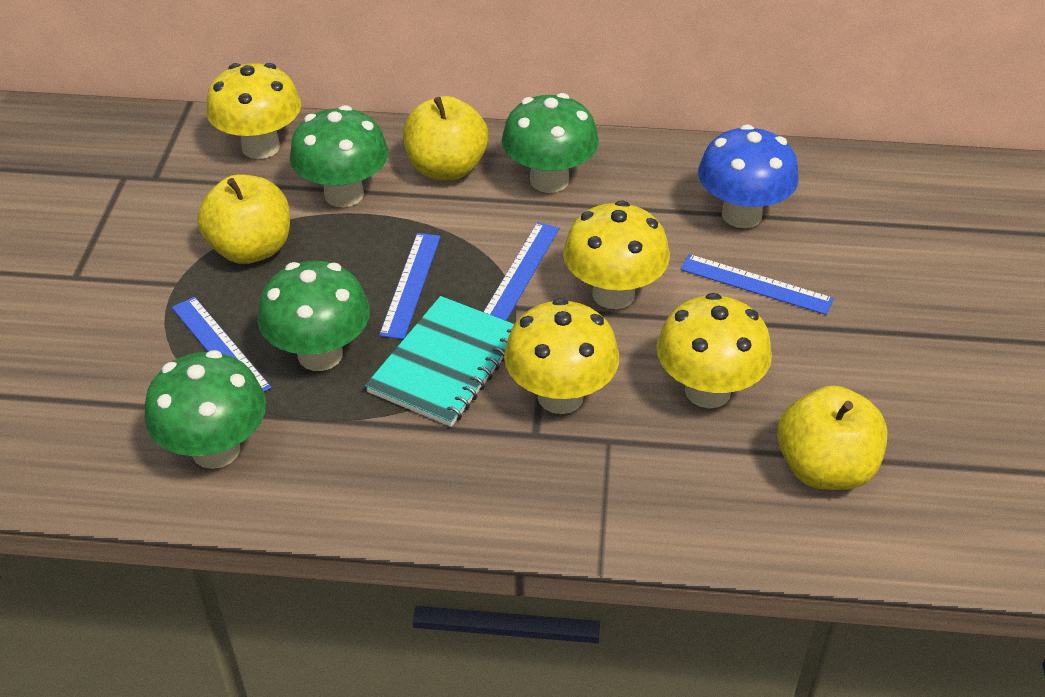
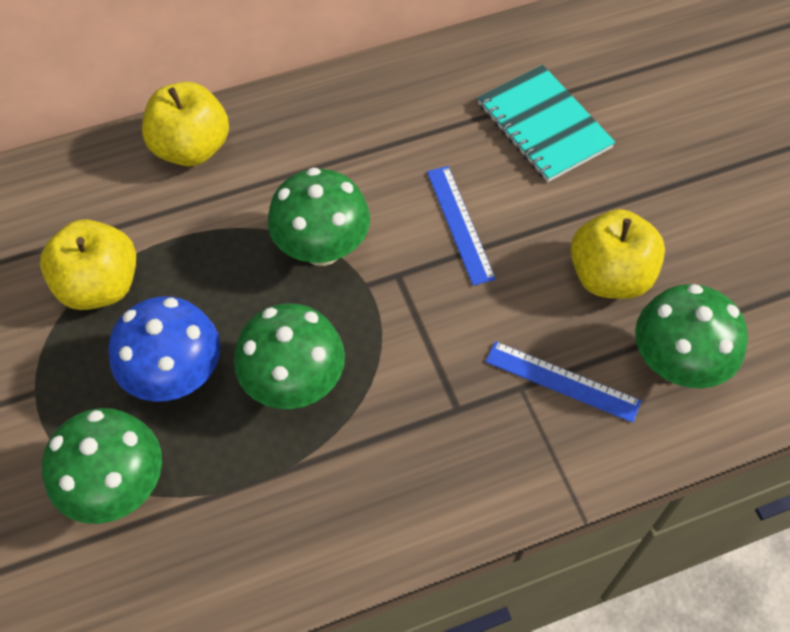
blue ruler: [172,297,271,392] [379,233,441,339] [484,222,560,321] [680,254,834,315] = 4 -> [427,166,496,286] [485,341,641,423] = 2
yellow mushroom: [206,63,301,159] [504,298,619,414] [563,200,670,309] [656,293,772,408] = 4 -> none = 0

